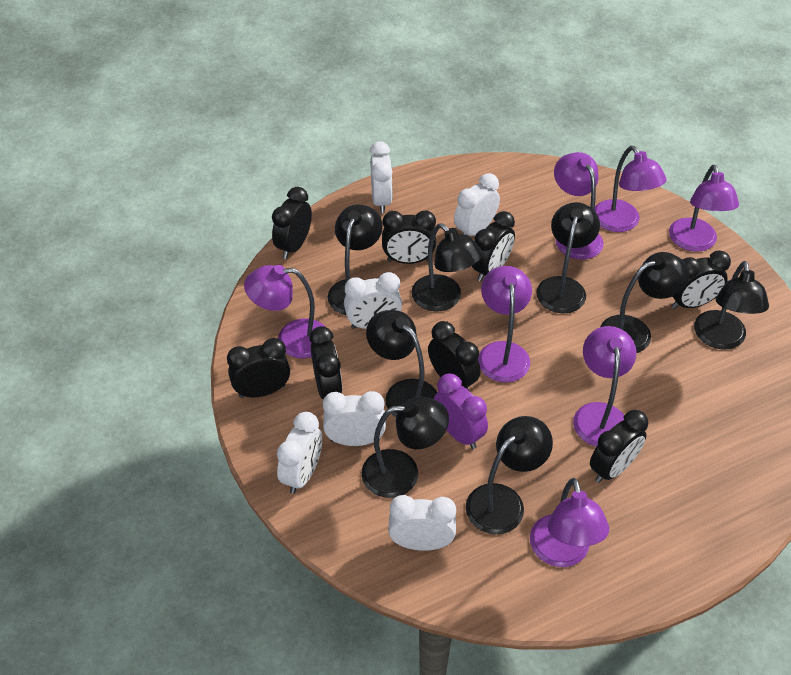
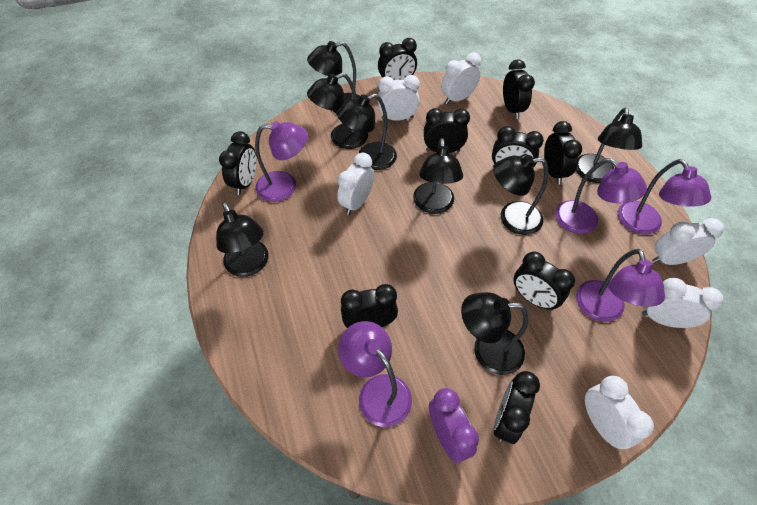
black clock: [227,338,290,398] [272,187,312,259] [310,326,342,399] [382,210,436,264] [428,321,481,390] [472,211,515,282] [590,410,648,483] [671,250,731,309] = 8 -> [219,131,256,195] [341,284,398,328] [378,38,417,80] [424,108,470,153] [492,126,544,168] [494,371,540,444] [503,59,535,119] [514,252,575,311] [544,121,582,184] = 9
purple lamp: [244,265,325,358] [478,266,532,382] [530,478,609,567] [554,152,604,260] [573,326,637,447] [594,146,667,232] [669,165,739,252] = 7 -> [255,121,308,202] [338,321,412,427] [555,158,647,234] [576,249,665,322] [618,159,711,235] = 5

